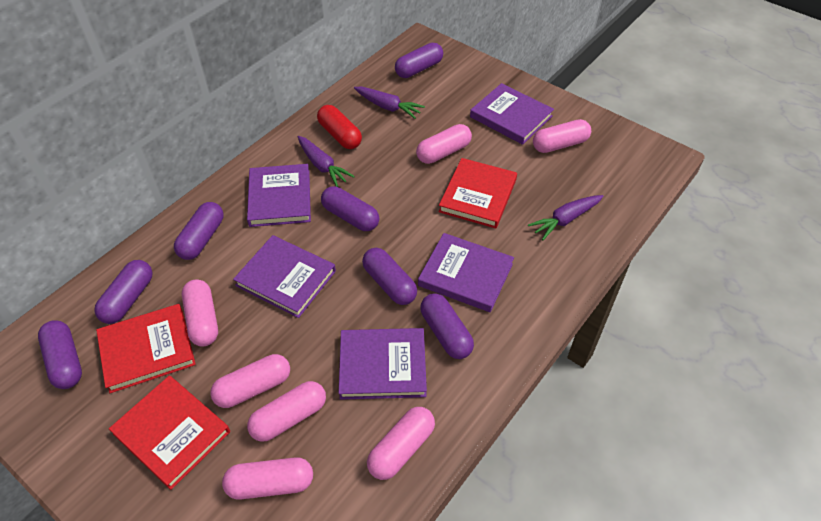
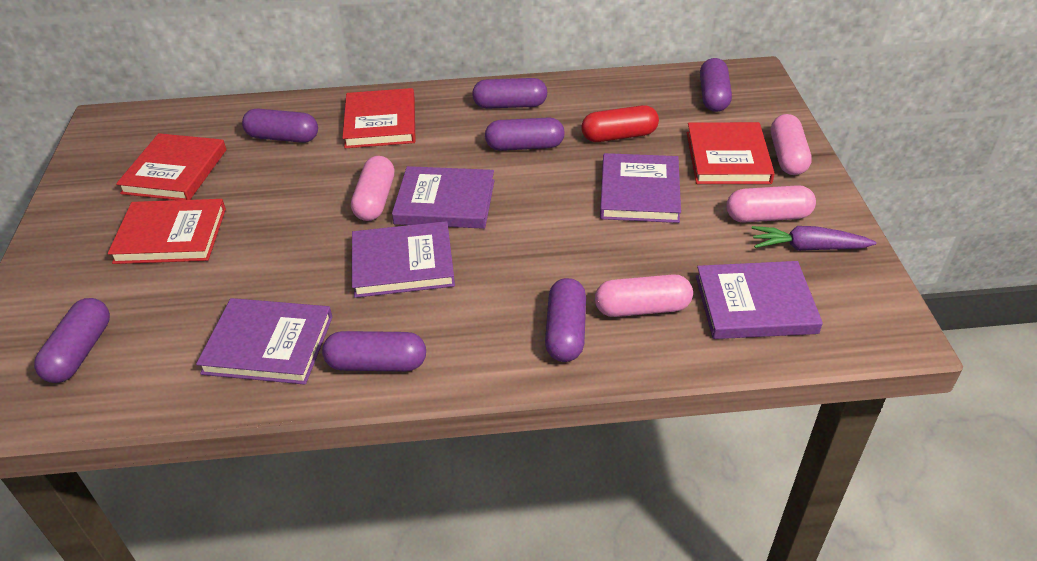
pink capsule: [182,279,218,347] [210,354,290,408] [222,457,313,500] [247,381,326,442] [367,407,435,480] [416,124,472,164] [533,119,591,153] = 7 -> [351,156,394,221] [595,274,693,317] [726,185,816,223] [771,114,812,175] = 4
purple carrot: [298,136,355,187] [354,87,425,119] [528,195,603,240] = 3 -> [752,226,877,251] = 1
red book: [96,304,196,393] [109,376,230,490] [439,158,517,228] = 3 -> [108,199,226,264] [116,133,226,200] [342,88,415,148] [687,122,775,184] = 4

